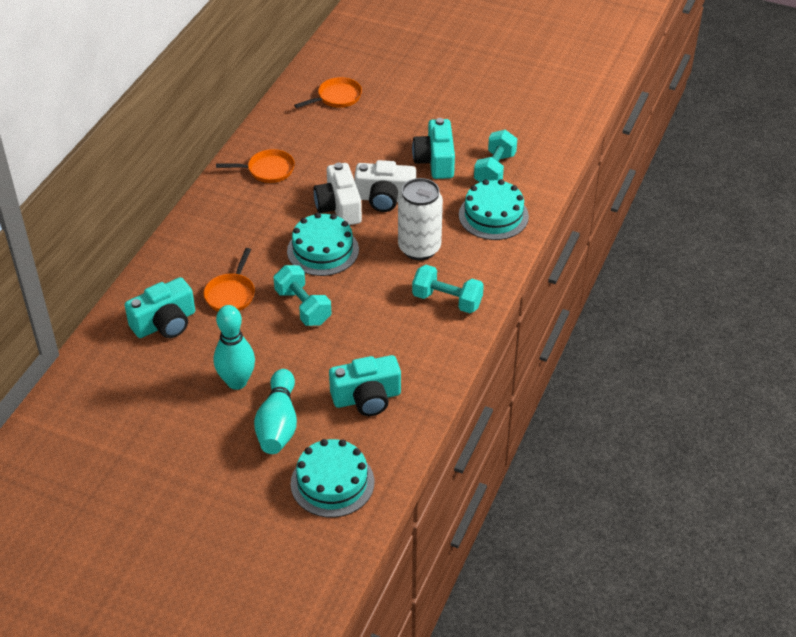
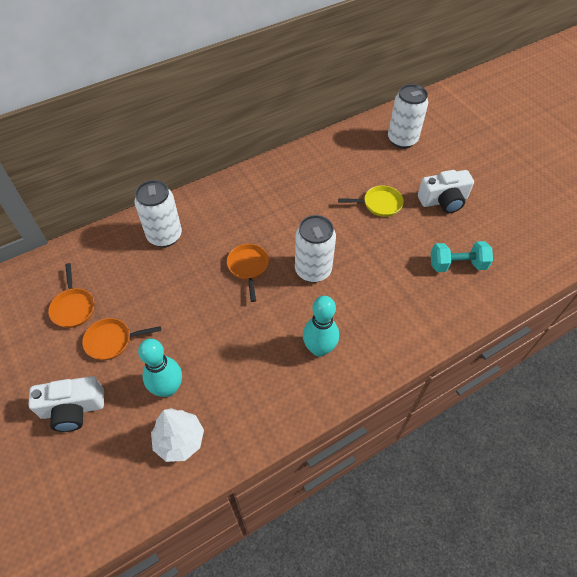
turquoise cake: [287,213,359,276] [291,439,374,517] [459,179,529,240] = 3 -> none = 0
turquoise camera: [125,277,195,338] [329,355,401,416] [412,118,455,179] = 3 -> none = 0
turquoise dumbbell: [273,265,331,326] [412,265,484,313] [474,130,517,182] = 3 -> [430,241,493,272] = 1
white can: [398,178,443,261] = 1 -> [134,180,182,247] [295,215,336,283] [388,84,428,149] = 3
white tree: none = 0 -> [151,408,204,462] = 1
yellow pan: none = 0 -> [338,185,404,217] = 1

